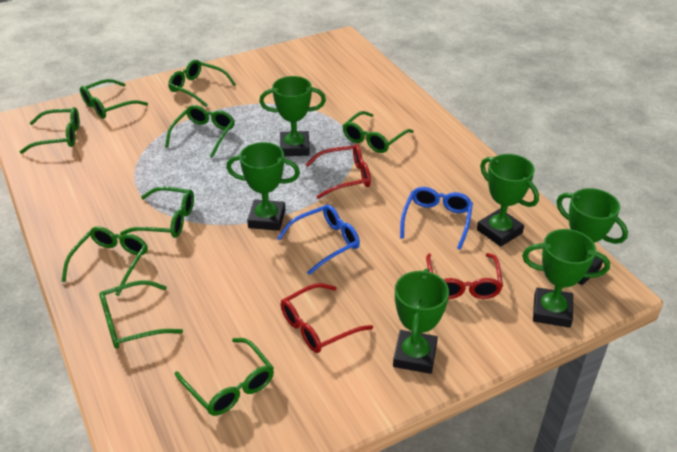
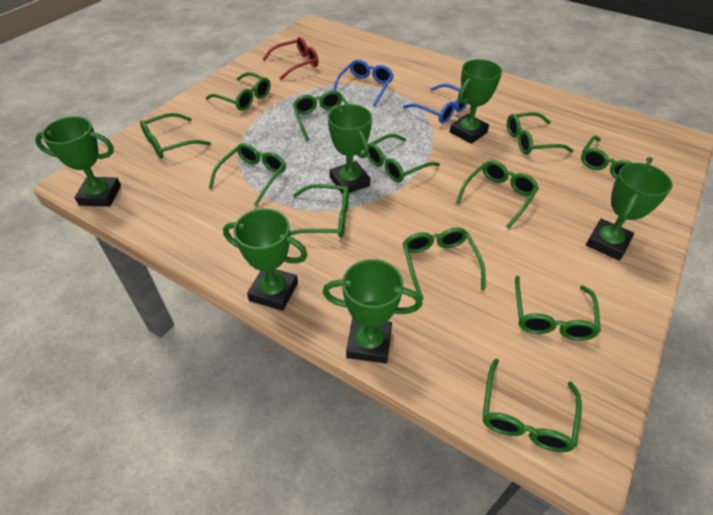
green glasses: [20,107,79,154] [61,226,148,296] [80,79,148,119] [99,280,183,349] [120,187,194,238] [165,105,235,158] [168,60,236,107] [175,338,274,416] [343,111,414,153] = 9 -> [140,113,211,158] [206,72,270,111] [209,143,286,206] [290,184,349,238] [293,90,348,141] [367,134,440,182] [403,228,486,300] [456,161,539,228] [483,359,582,452] [507,112,574,155] [515,276,601,341] [581,135,653,179] = 12
red glasses: [281,283,373,353] [305,144,371,199] [426,253,503,299] = 3 -> [262,37,319,80] = 1

